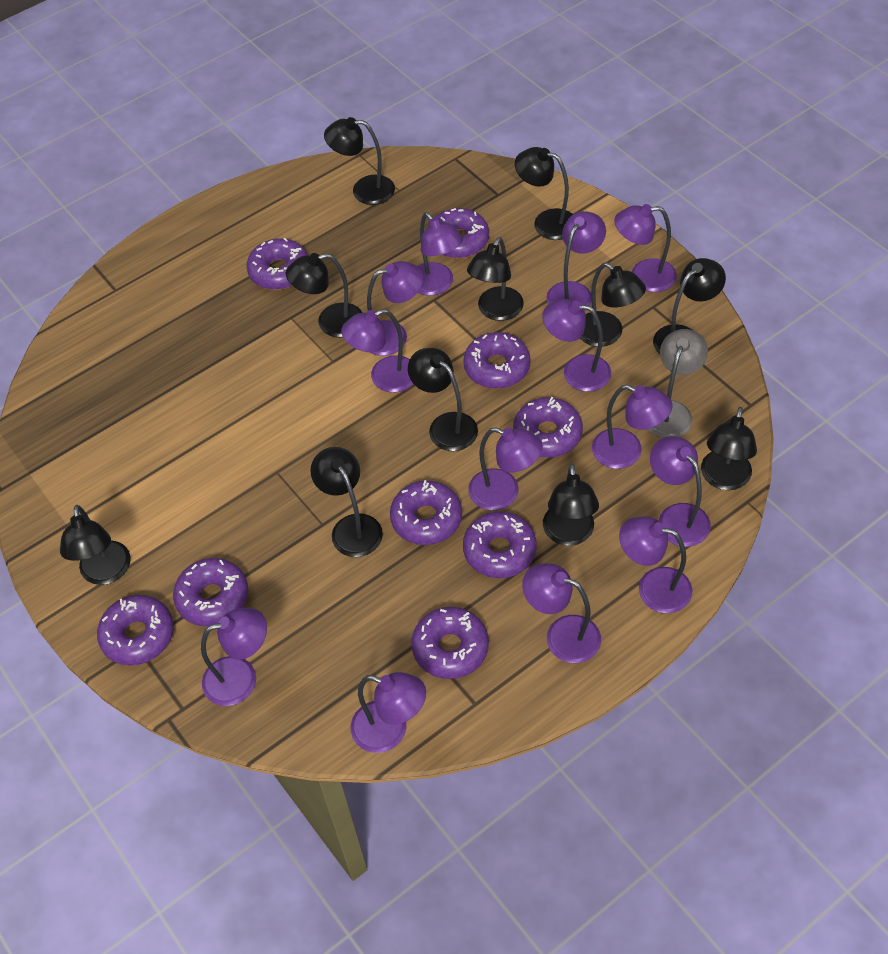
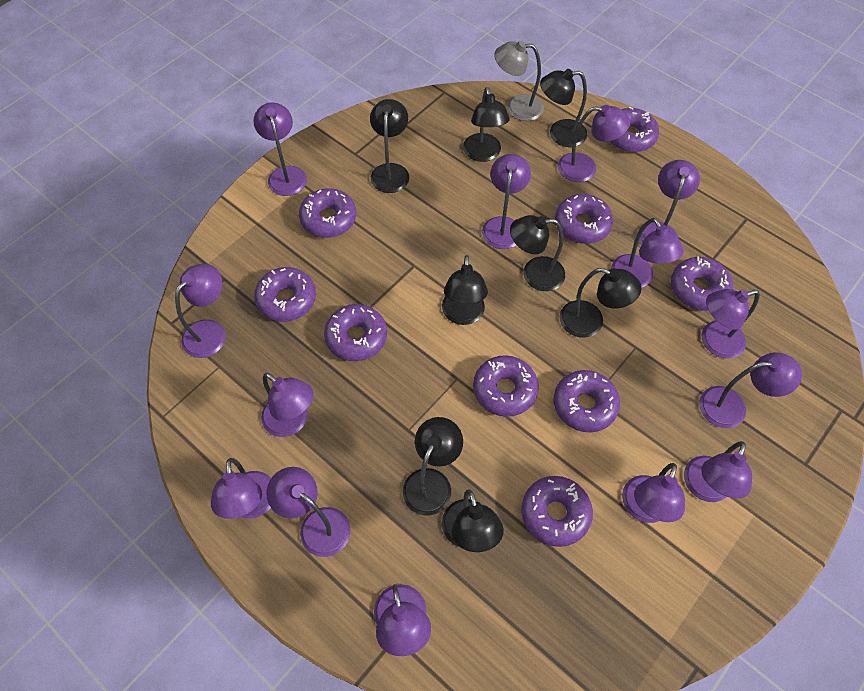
black lamp: [60,505,131,585] [286,253,362,337] [310,447,383,557] [324,117,395,205] [408,348,478,451] [467,237,524,321] [515,147,573,240] [543,463,599,546] [580,263,646,347] [653,258,726,354] [701,407,757,490] = 11 -> [370,99,409,193] [403,417,463,516] [442,255,488,325] [442,489,504,552] [463,87,510,162] [510,215,565,291] [540,69,587,147] [560,268,642,338] = 8
purple lamp: [201,608,267,706] [341,309,413,393] [351,672,426,753] [367,261,423,356] [418,212,463,296] [468,427,543,510] [522,563,601,663] [542,299,611,392] [546,211,606,311] [592,385,672,469] [614,204,677,292] [619,516,692,613] [650,436,711,547] = 13 -> [175,263,226,358] [211,458,271,519] [253,102,307,196] [261,373,314,437] [266,467,350,557] [374,584,431,656] [482,154,531,249] [558,105,630,182] [611,218,684,288] [622,463,685,523] [638,160,700,245] [684,441,752,502] [699,352,802,428] [702,289,760,359] = 14

